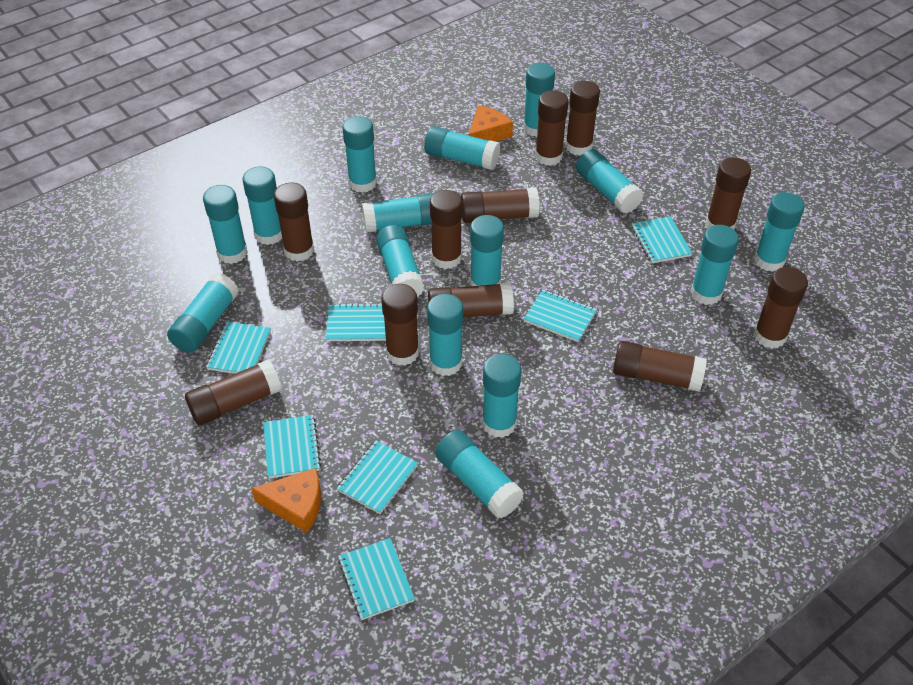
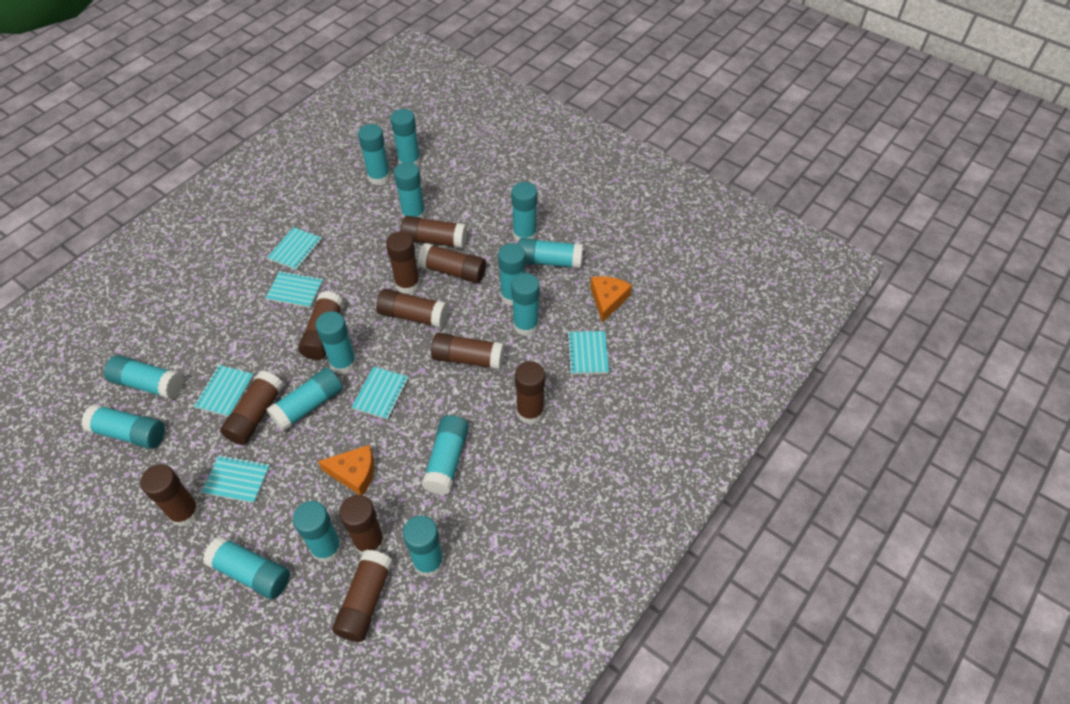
turquoise notebook: [206,321,271,374] [263,415,321,478] [326,303,386,341] [337,441,418,514] [338,538,415,620] [524,290,597,342] [631,216,693,263] = 7 -> [194,365,254,417] [202,455,270,503] [266,271,323,308] [267,227,322,270] [351,366,409,420] [567,331,609,374] = 6

